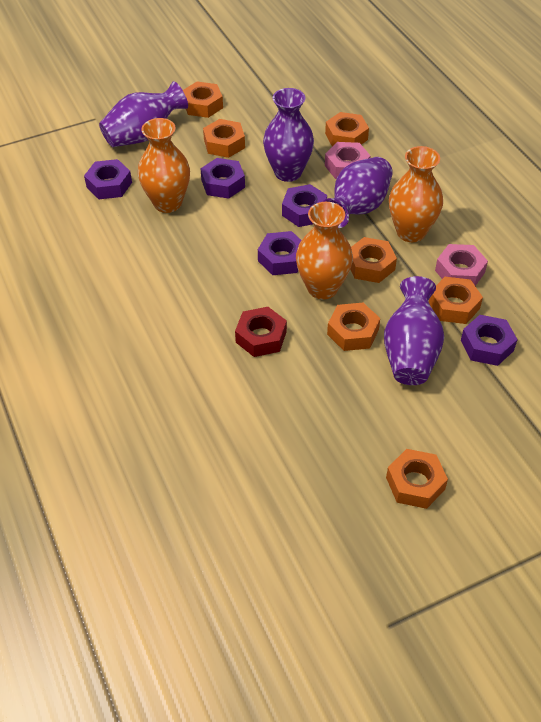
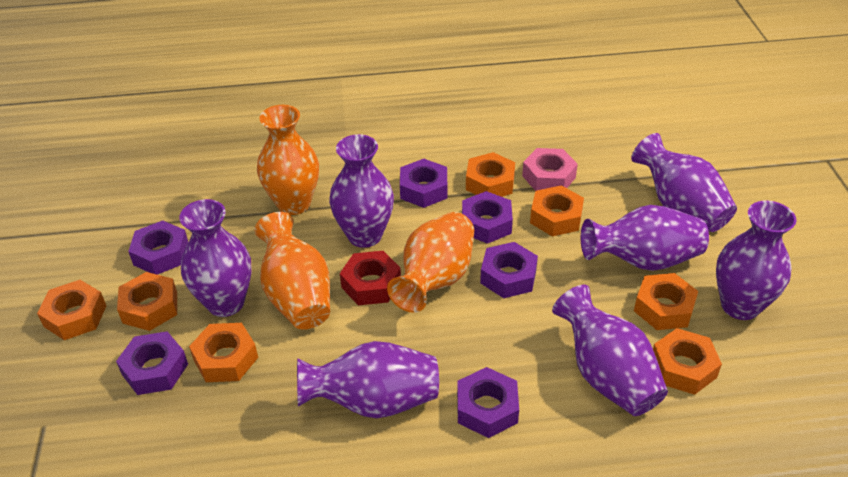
pink nut: [325,142,371,179] [435,244,488,286] = 2 -> [522,148,578,191] = 1
purple nut: [84,159,132,199] [200,158,245,199] [258,231,302,275] [282,184,327,227] [461,315,518,366] = 5 -> [116,331,188,395] [128,221,188,275] [400,159,447,208] [457,367,519,438] [462,191,513,244] [480,242,538,298] = 6
purple vase: [99,81,188,147] [263,88,314,182] [322,157,393,228] [384,276,444,385] = 4 -> [179,199,252,317] [297,341,439,418] [329,134,394,248] [552,285,668,416] [581,205,709,271] [631,133,737,232] [716,201,796,320] = 7

